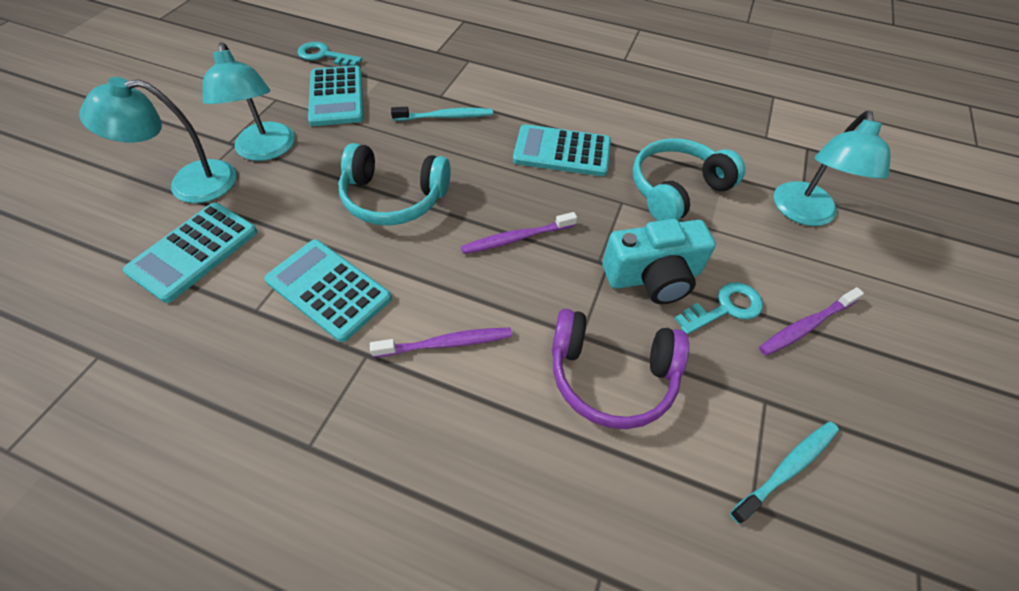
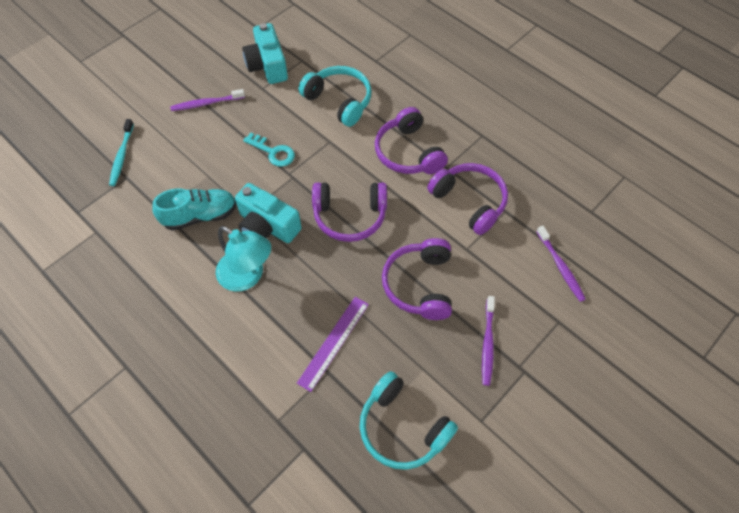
purple headphones: [552,309,689,429] = 1 -> [312,183,387,242] [375,107,448,174] [382,238,452,320] [427,163,508,235] = 4
purple ruler: none = 0 -> [297,297,369,392] = 1
turquoise calculator: [123,203,257,303] [264,239,392,342] [308,66,364,126] [513,124,611,176] = 4 -> none = 0
turquoise camera: [602,219,716,304] = 1 -> [235,183,302,243] [242,23,288,84] = 2
turquoise key: [298,42,362,66] [675,282,763,335] = 2 -> [243,133,295,167] = 1
turquoise lamp: [79,77,237,203] [203,42,295,161] [774,111,891,226] = 3 -> [216,226,271,292] = 1
turquoise shoe: none = 0 -> [152,188,236,231] = 1
turquoise toothbrush: [391,107,493,121] [730,421,839,524] = 2 -> [109,119,134,186] = 1

